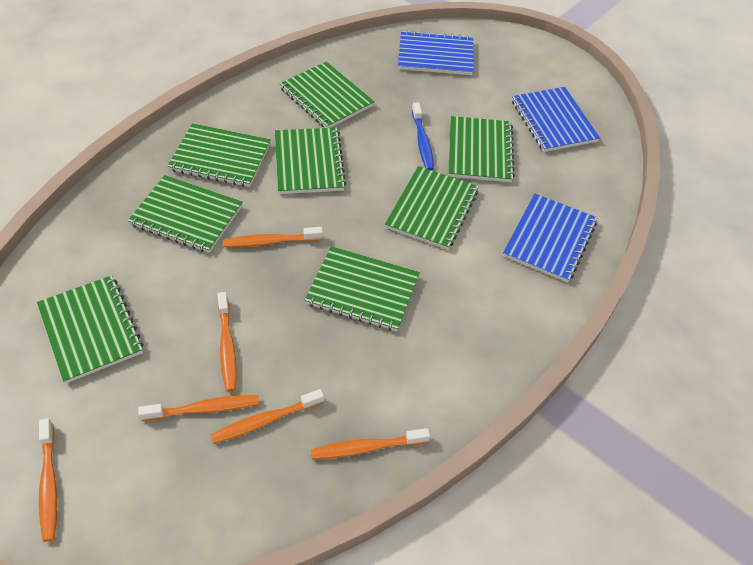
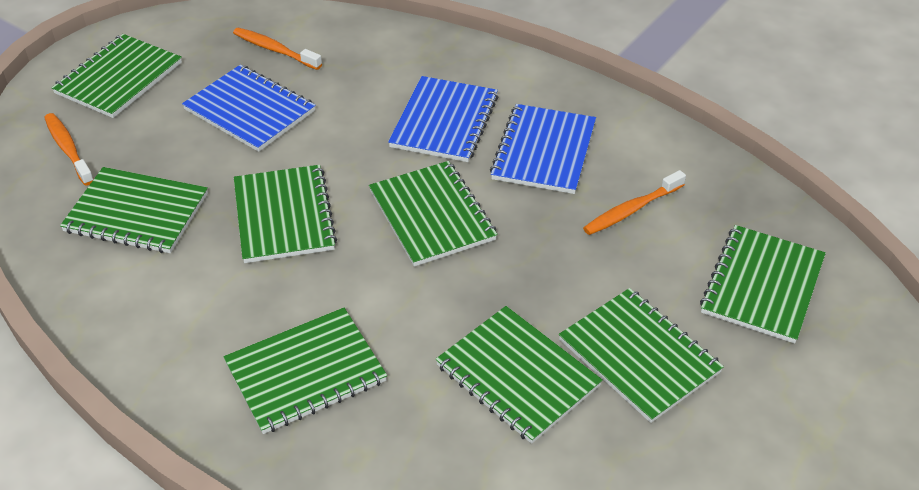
blue toothbrush: [412,102,434,170] = 1 -> none = 0
orange toothbrush: [39,418,57,542] [139,395,259,421] [210,389,324,444] [218,292,237,392] [223,227,323,247] [311,428,430,459] = 6 -> [44,113,94,186] [233,28,322,70] [583,170,686,235] = 3

